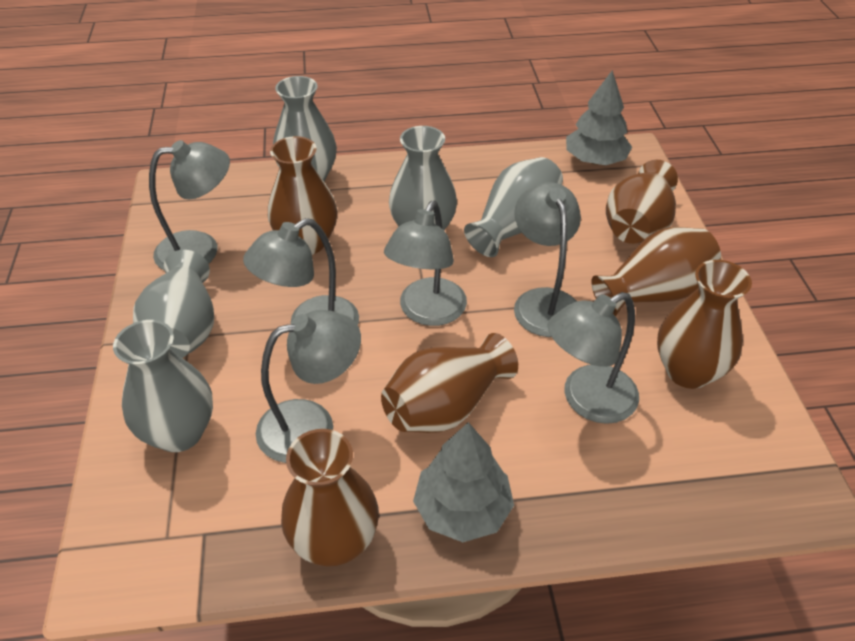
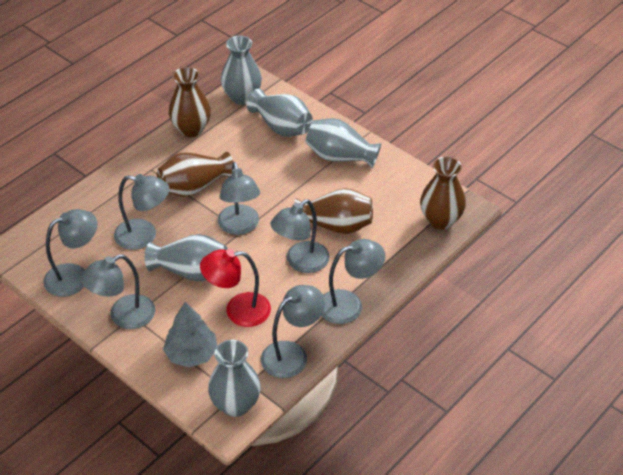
brown vase: [268,136,338,255] [281,429,379,566] [381,333,518,433] [591,227,721,316] [606,160,678,244] [657,260,752,389] = 6 -> [157,152,233,197] [169,67,211,137] [294,188,373,234] [420,156,466,230] = 4
grey lamp: [149,140,230,270] [243,218,359,325] [256,310,361,463] [384,201,467,326] [514,182,581,337] [547,292,639,424] = 6 -> [43,209,98,297] [81,254,155,329] [114,174,170,250] [218,162,260,235] [261,285,325,378] [270,199,330,273] [321,239,385,324] = 7
grey tree: [413,422,514,542] [566,70,632,165] = 2 -> [163,302,217,368] = 1
red lamp: none = 0 -> [200,249,271,327] = 1

